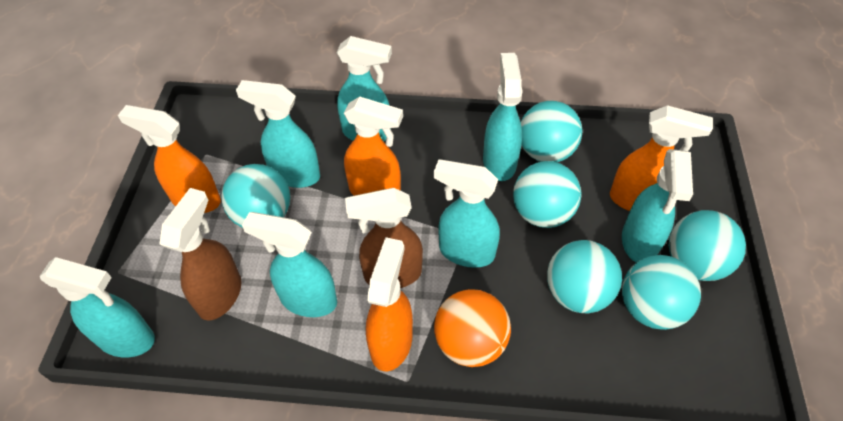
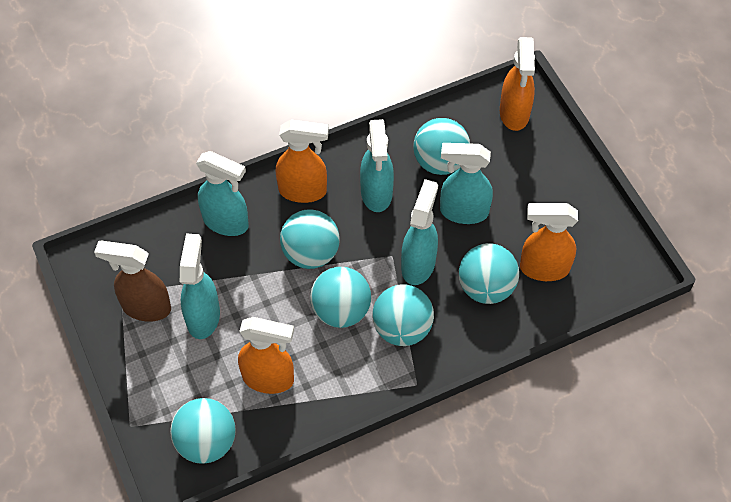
brown spray bottle: [159,188,242,321] [345,188,423,288] = 2 -> [94,241,171,322] = 1
orange ball: [434,289,511,367] = 1 -> none = 0
turquoise spray bottle: [39,257,155,358] [236,80,320,188] [242,212,337,317] [336,36,392,141] [434,159,500,268] [483,53,523,181] [622,149,693,262] = 7 -> [180,233,220,339] [196,151,249,236] [360,119,394,212] [401,179,438,285] [440,143,493,224] = 5

